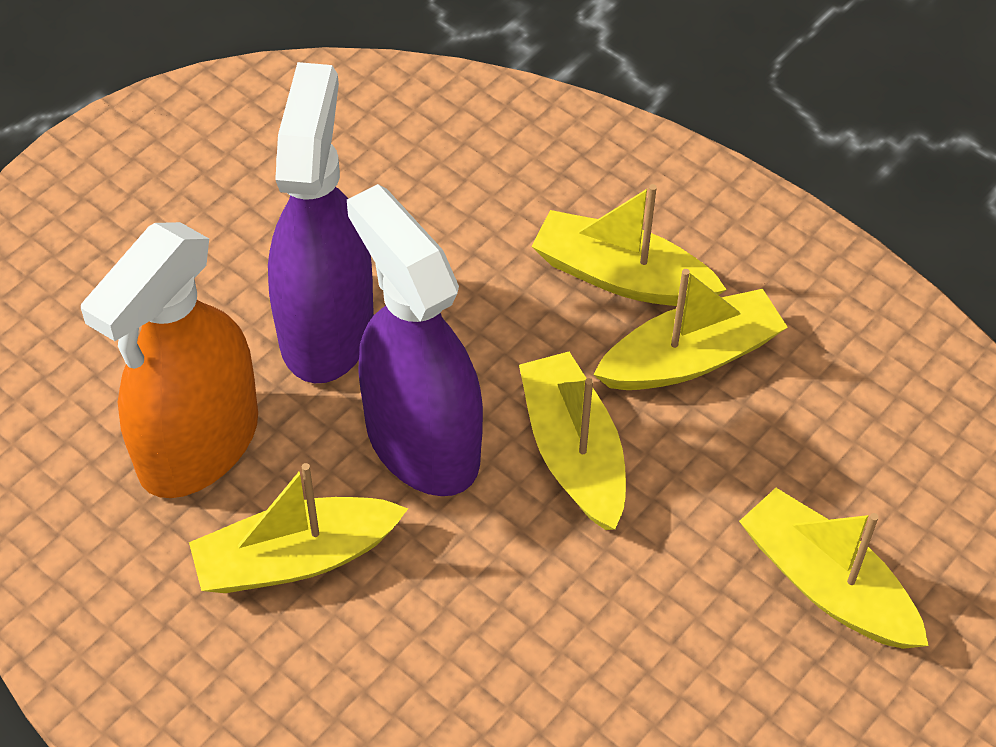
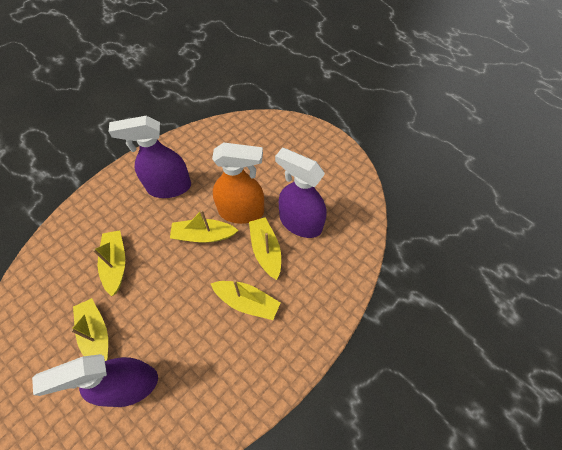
purple spray bottle: [268,62,374,383] [347,184,483,496] = 2 -> [32,354,158,407] [109,116,191,198] [275,148,326,238] = 3

